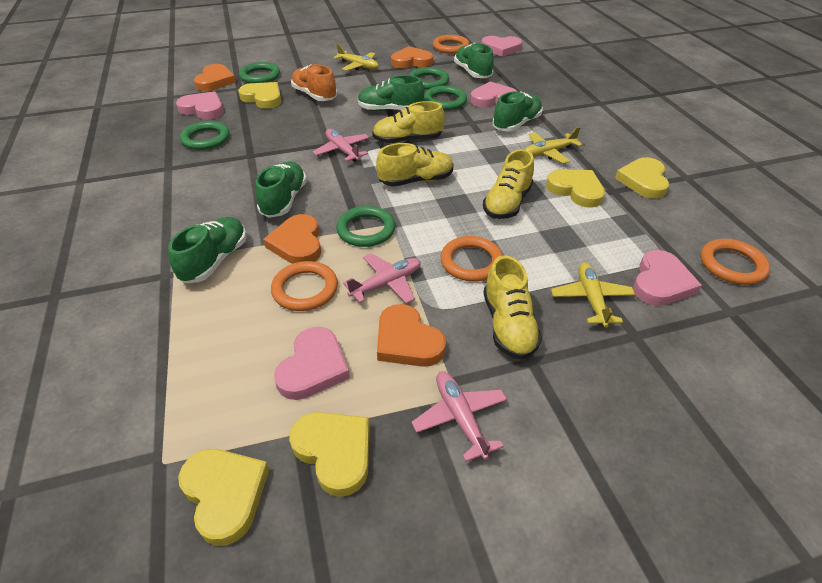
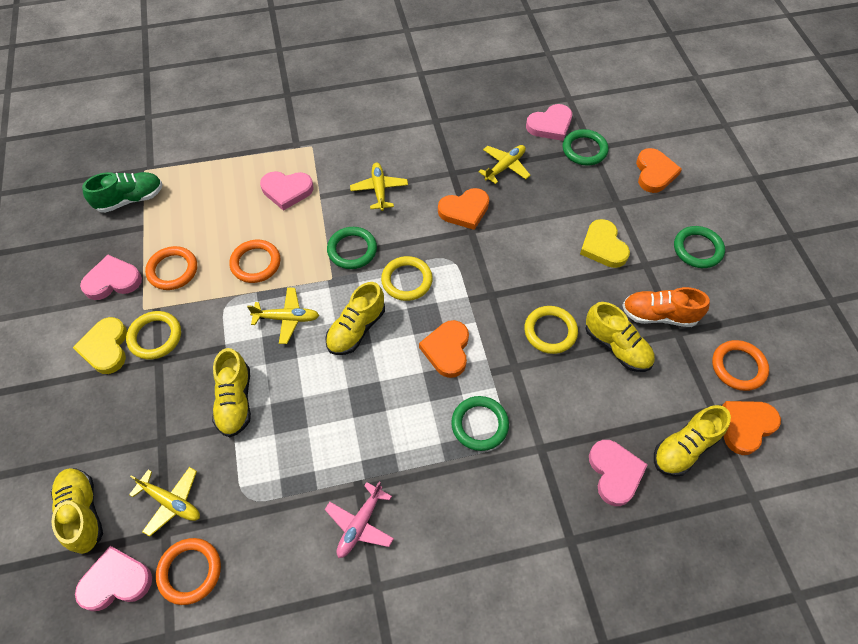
green ring: [180,121,230,150] [239,62,280,83] [336,206,395,247] [409,67,449,90] [424,86,467,110] = 5 -> [327,227,377,269] [451,396,509,451] [563,129,608,166] [674,226,725,268] = 4
green shoe: [168,217,247,283] [255,161,307,218] [358,75,424,111] [454,43,494,78] [493,91,543,132] = 5 -> [82,172,163,213] = 1
pink plane: [313,129,369,162] [343,253,421,304] [412,371,507,462] = 3 -> [325,482,394,558] = 1
yellow heart: [178,449,269,546] [238,82,281,109] [289,412,370,497] [546,170,605,208] [615,157,669,199] = 5 -> [73,317,127,374] [580,219,630,268] = 2
yellow plane: [333,44,378,71] [524,127,583,164] [551,262,635,328] = 3 -> [129,467,200,537] [247,288,319,344] [350,162,408,211] [478,145,531,184] = 4
yellow ring: none = 0 -> [126,311,181,360] [381,256,433,301] [524,306,578,354] = 3
yellow shoe: [372,101,445,144] [376,143,453,187] [483,149,534,219] [483,255,542,360] = 4 -> [51,468,103,554] [212,348,251,437] [325,282,385,355] [585,302,655,372] [654,405,731,476] = 5

